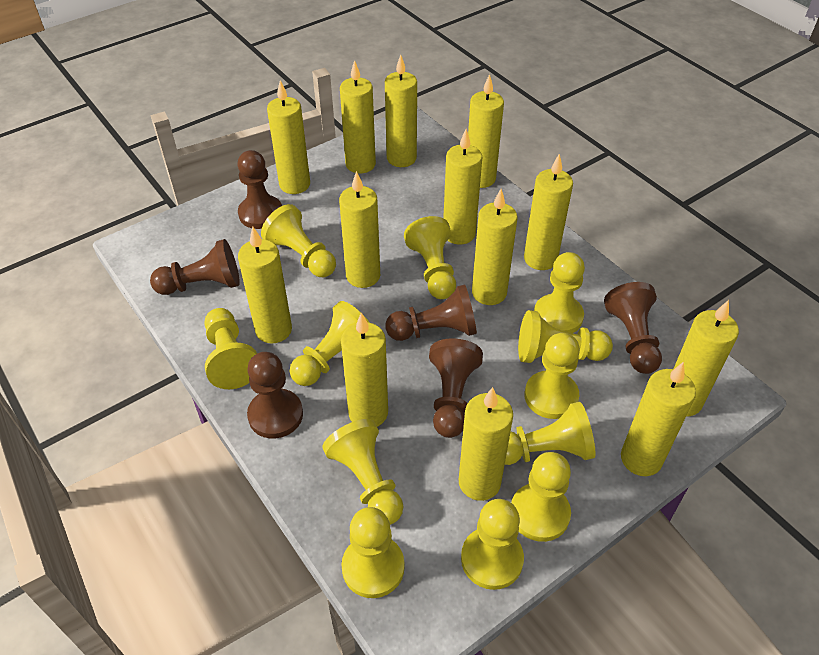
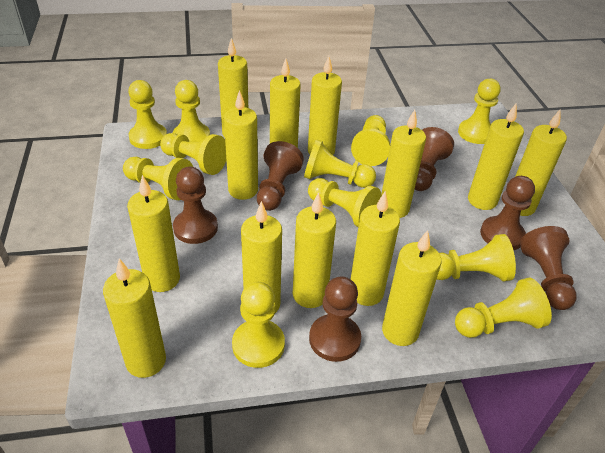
yellow pawn: [204,308,257,389] [261,204,336,277] [290,301,370,386] [322,419,403,525] [341,507,405,598] [404,216,456,299] [461,499,524,590] [505,402,596,465] [511,452,571,542] [518,310,613,363] [524,333,580,419] [534,252,585,333] = 12 -> [123,157,193,200] [128,80,167,149] [160,133,226,175] [173,80,210,142] [232,282,285,368] [304,139,376,188] [308,178,382,227] [351,115,390,166] [436,234,516,281] [455,278,552,338] [458,79,501,144] = 11

